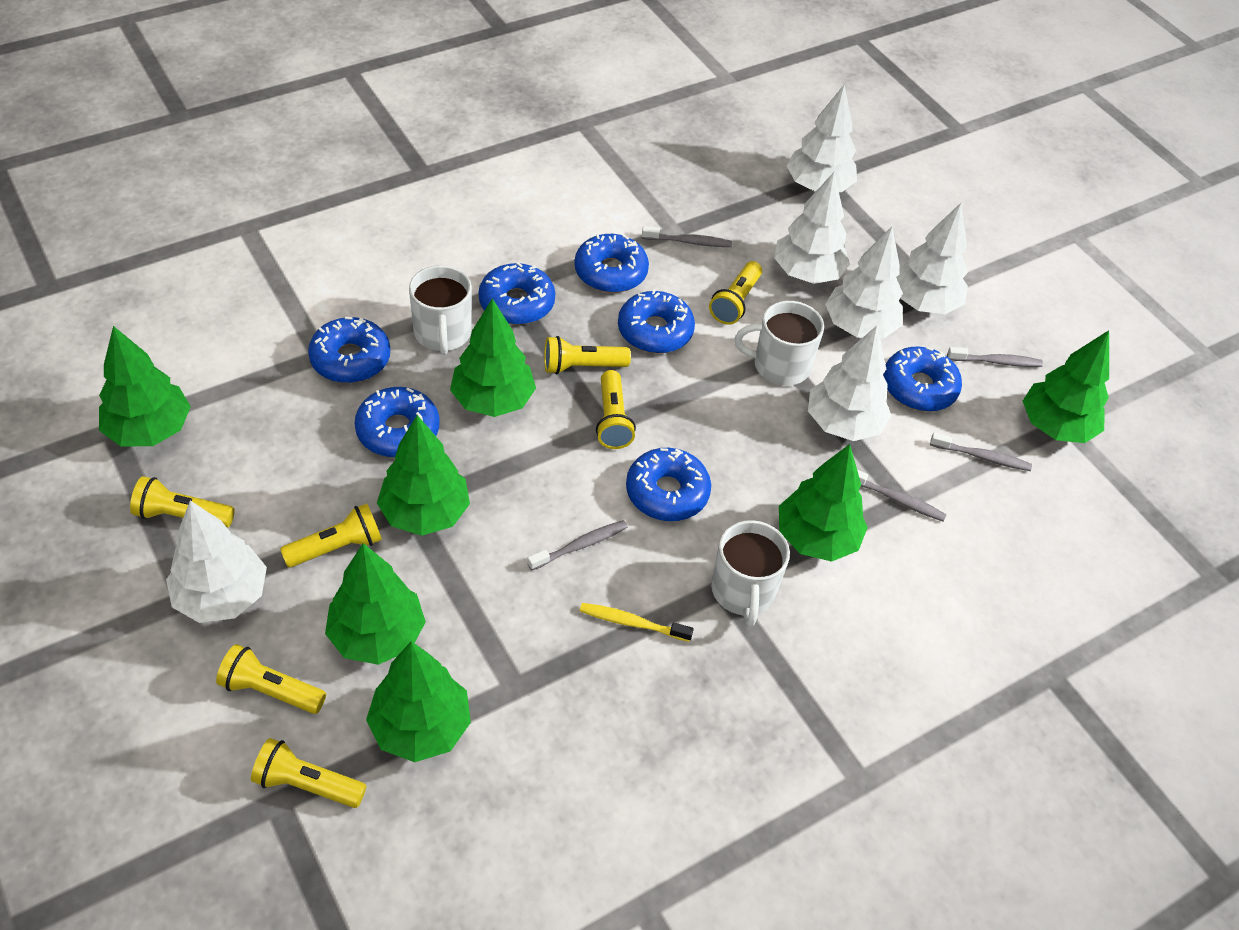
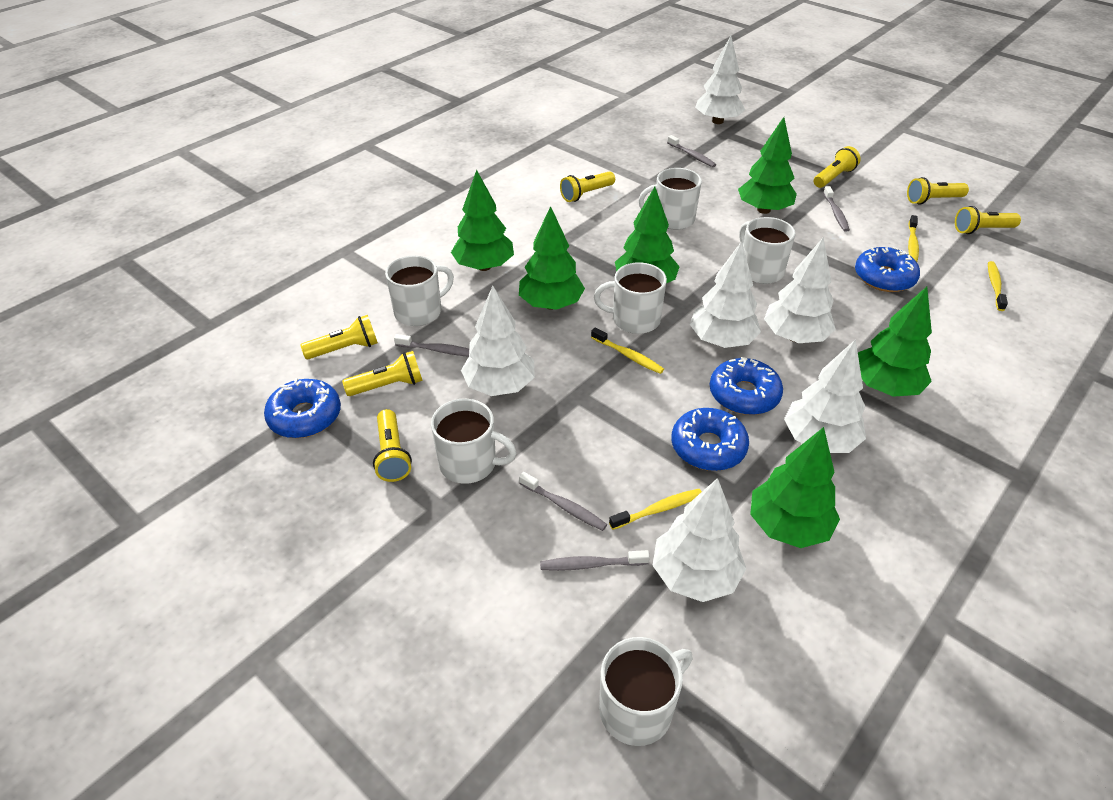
blue donut: [308,317,390,383] [354,387,440,457] [479,262,555,325] [574,234,649,293] [618,289,695,353] [626,448,711,521] [883,347,962,411] = 7 -> [264,378,341,438] [671,408,749,471] [710,357,783,415] [855,247,920,292] = 4
green tree: [99,326,191,446] [325,543,426,665] [366,641,471,762] [377,415,470,536] [450,298,536,417] [779,444,868,562] [1023,330,1109,443] = 7 -> [451,170,514,271] [519,206,585,310] [615,187,680,283] [738,117,797,214] [750,427,840,548] [858,287,932,397] = 6
white mug: [409,265,472,355] [711,520,790,626] [735,301,824,386] = 3 -> [385,255,454,326] [431,399,517,484] [594,262,667,334] [599,637,693,746] [638,168,702,230] [739,217,796,284] = 6
yellow toothbrush: [580,603,694,642] = 1 -> [591,327,664,374] [609,489,702,530] [908,215,919,262] [988,261,1008,311] = 4

